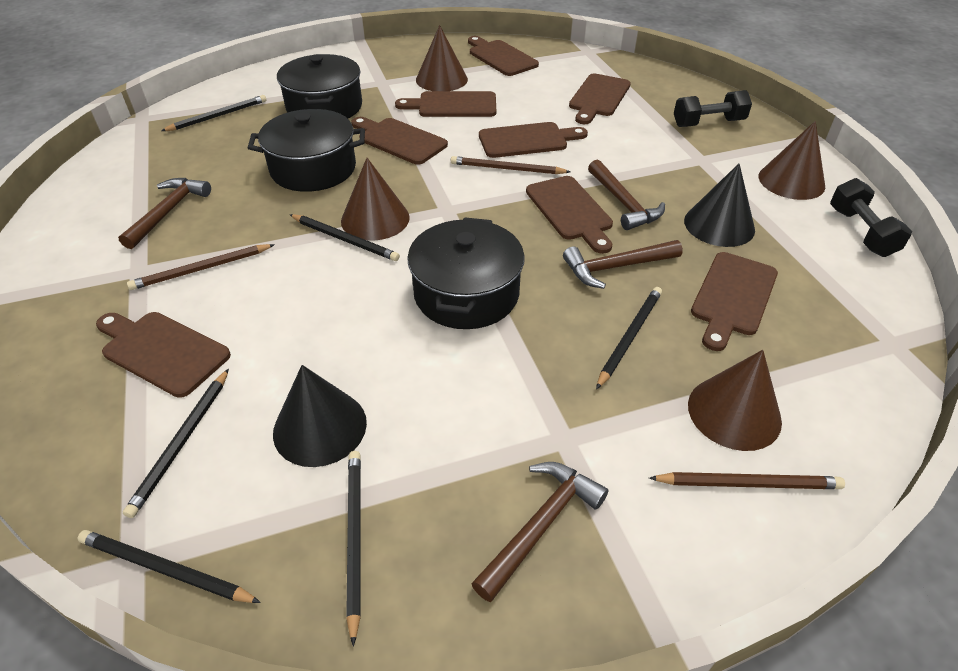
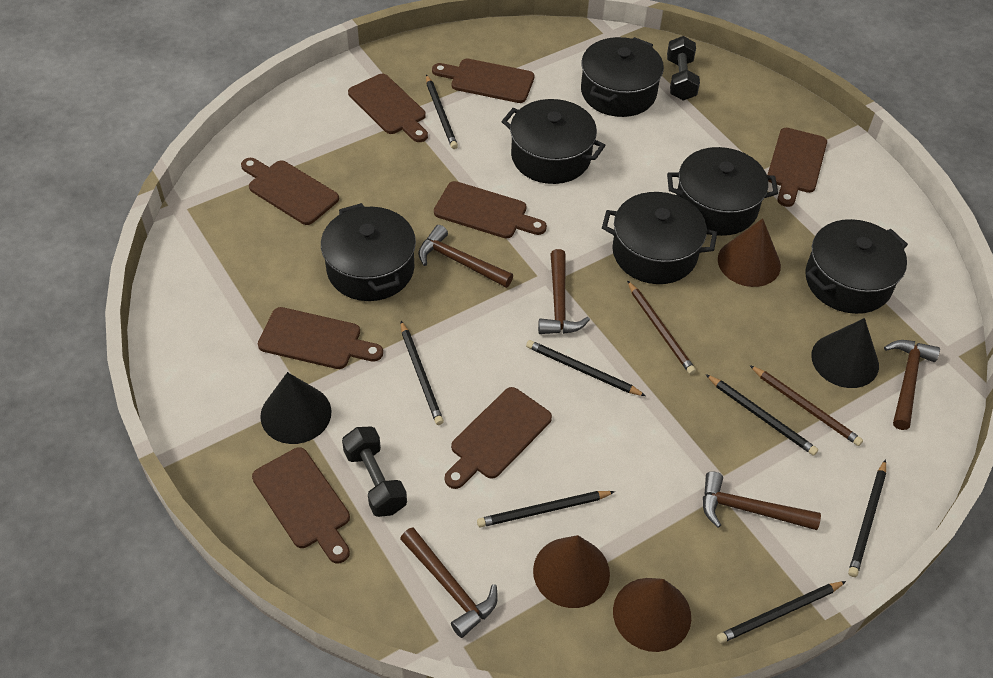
black pencil: [77,530,261,603] [123,369,229,518] [161,95,266,131] [289,214,400,261] [346,451,361,647] [596,287,662,389] = 6 -> [401,321,444,425] [426,75,458,149] [477,491,615,528] [526,340,646,396] [705,374,818,456] [717,581,846,643] [848,459,886,577] = 7
black pot: [248,109,365,192] [277,54,362,118] [407,217,525,329] = 3 -> [321,203,416,301] [501,99,606,184] [581,37,664,117] [602,192,717,284] [667,147,778,236] [805,219,908,314] = 6
brown cone: [341,158,410,240] [416,25,468,91] [688,350,782,451] [759,121,825,200] = 4 -> [533,535,610,608] [613,578,691,652] [718,218,781,287] = 3
brown hammer: [118,178,211,249] [471,462,608,602] [563,240,683,289] [588,160,665,230] = 4 -> [400,527,498,638] [418,225,513,288] [538,249,590,334] [703,471,821,530] [884,340,940,430] = 5
brown pencil: [127,244,275,290] [451,156,570,174] [649,472,845,489] = 3 -> [627,280,696,375] [750,365,863,446] = 2

